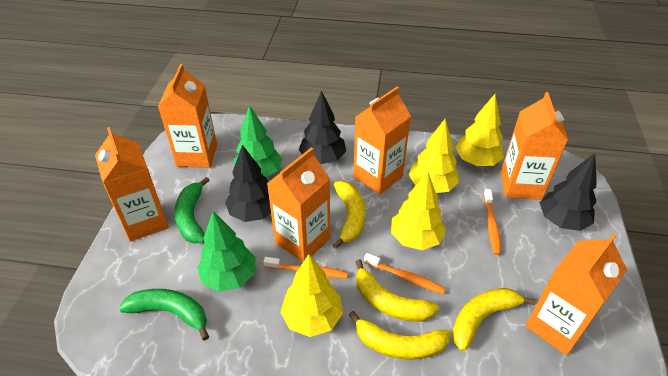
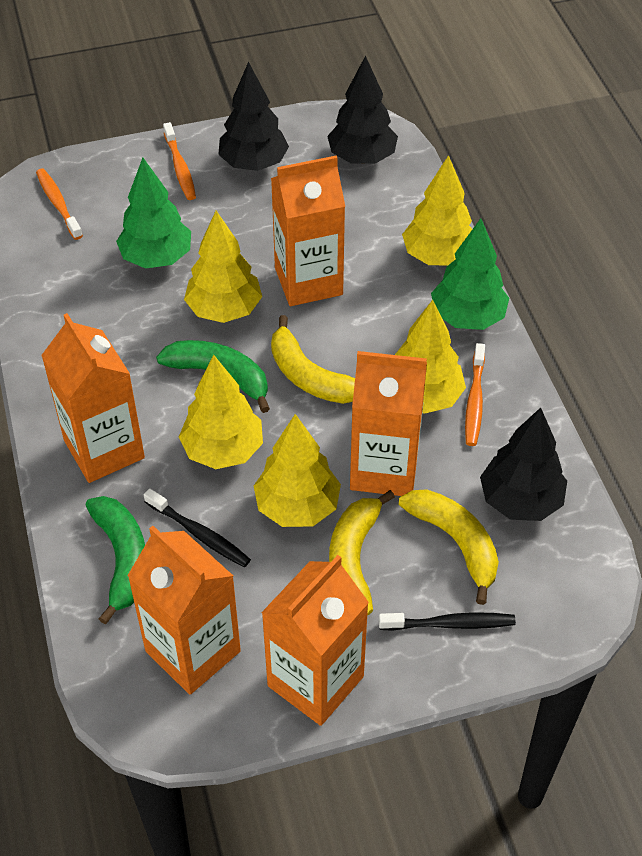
black toothbrush: none = 0 -> [144,488,251,567] [379,612,516,631] = 2
orange carton: [95,127,169,242] [158,64,217,168] [267,147,330,262] [353,87,411,195] [501,92,568,200] [526,234,627,355] = 6 -> [41,313,145,483] [127,526,241,695] [261,555,369,726] [271,155,345,306] [350,351,427,496] = 5
yellow banana: [333,181,365,249] [349,311,451,360] [356,259,439,322] [452,288,536,351] = 4 -> [271,315,355,404] [329,490,395,615] [399,489,499,605] = 3
yellow tree: [280,254,343,337] [391,172,446,250] [409,119,459,193] [456,94,504,166] = 4 -> [179,355,263,469] [184,211,262,323] [254,414,341,527] [395,300,466,414] [402,155,472,265] = 5

